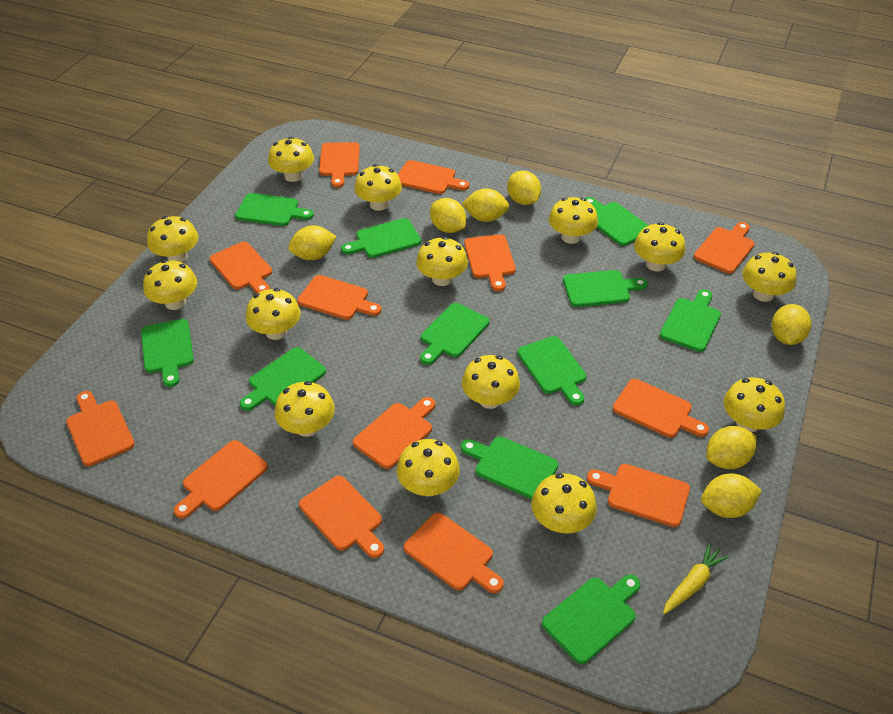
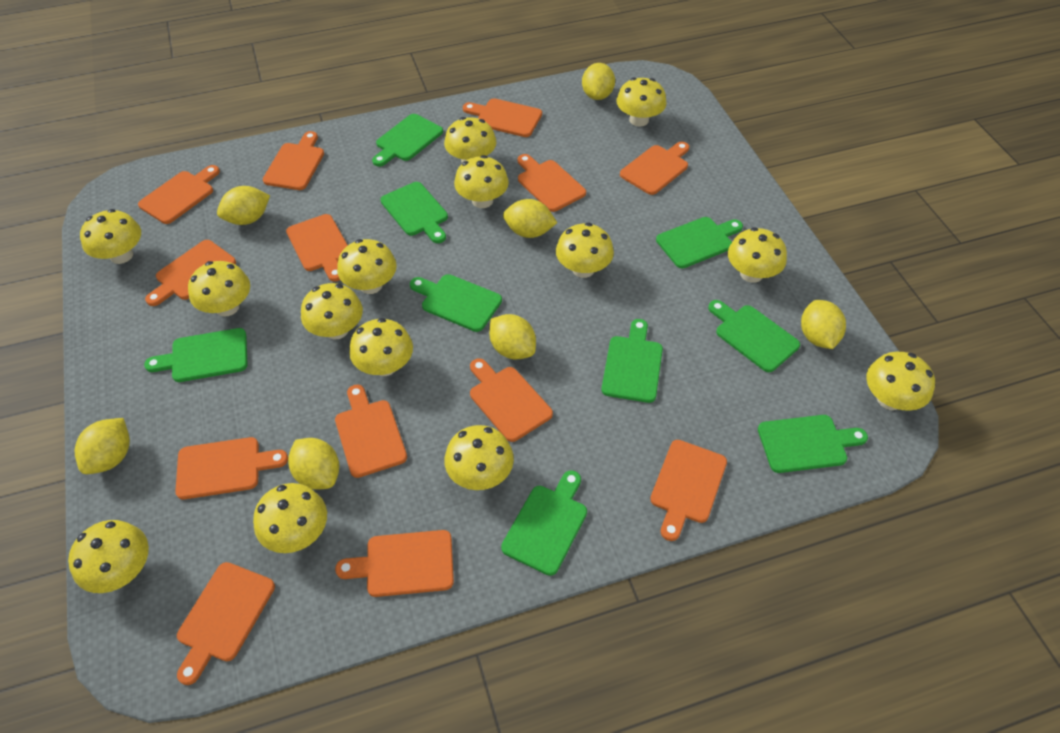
green cutting board: [141,319,194,387] [235,193,314,226] [240,347,326,411] [341,218,421,258] [420,303,490,365] [461,436,558,499] [517,336,587,406] [542,575,641,664] [563,270,648,307] [585,197,649,246] [660,289,721,352] = 11 -> [144,328,248,382] [372,114,443,167] [381,182,448,243] [410,274,502,332] [501,470,587,576] [601,319,663,403] [656,217,743,268] [708,300,800,372] [758,415,868,473] = 9
yellow carrot: [663,543,729,615] = 1 -> none = 0

